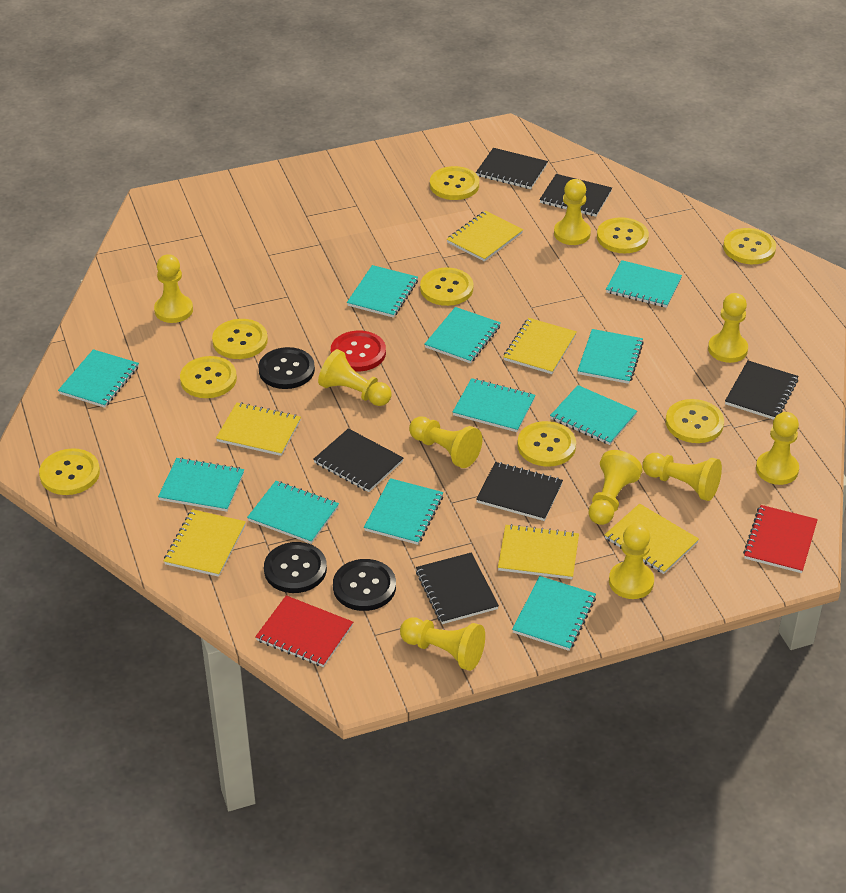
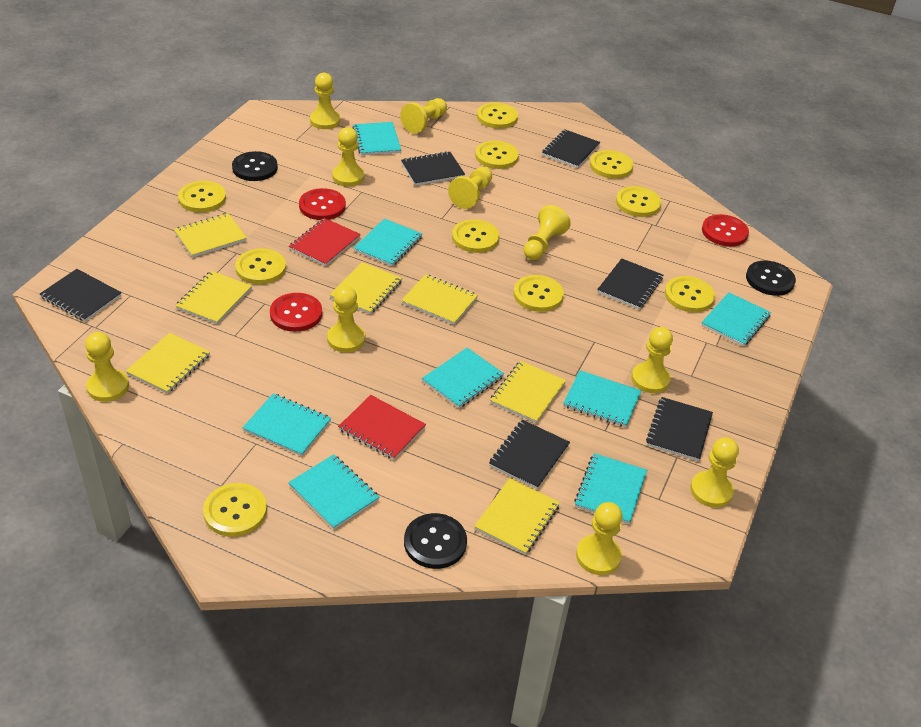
red button: [331,331,386,371] = 1 -> [270,293,322,332] [299,188,346,220] [702,214,749,247] = 3
turquoise notebook: [58,349,139,408] [158,457,244,512] [247,481,339,544] [347,265,418,318] [364,478,443,545] [424,307,501,363] [453,378,536,432] [512,576,596,651] [550,385,637,445] [577,329,644,384] [606,260,682,308] = 11 -> [242,393,331,456] [288,454,379,529] [352,122,401,155] [354,219,422,267] [422,348,504,408] [563,370,642,427] [574,453,647,524] [701,292,771,346] = 8
yellow button: [39,448,100,495] [180,356,237,398] [212,319,268,359] [420,267,473,306] [430,166,479,200] [517,421,576,466] [597,217,649,253] [666,399,724,443] [723,228,776,264] = 9 -> [178,181,226,213] [203,483,267,537] [235,248,286,285] [452,219,499,253] [475,141,519,169] [477,103,518,129] [513,275,564,312] [590,150,634,179] [616,186,661,217] [665,276,715,312] = 10
yellow notebook: [164,509,246,577] [216,402,301,456] [447,211,523,262] [498,524,579,579] [504,318,577,374] [605,503,699,574] = 6 -> [126,333,210,394] [174,213,247,258] [175,271,252,324] [330,262,402,314] [401,274,478,325] [474,478,560,555] [490,361,566,423] = 7

